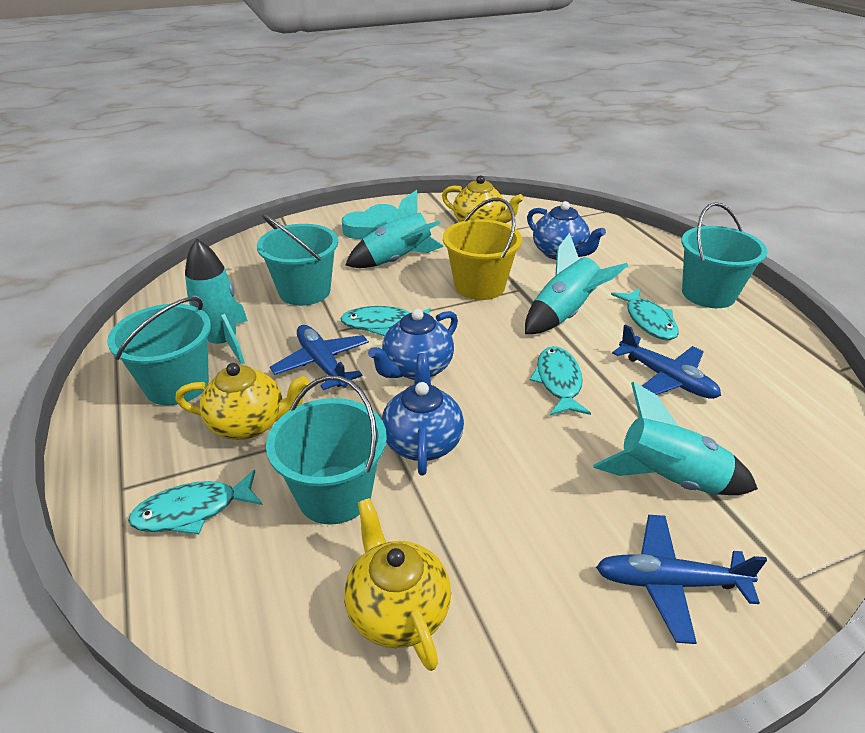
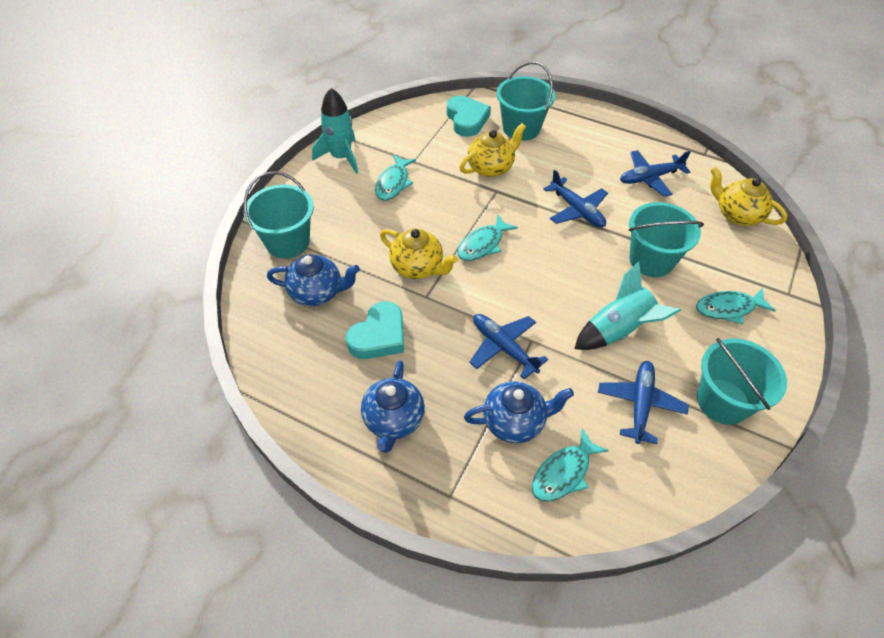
blue plane: [270,325,369,390] [596,515,767,644] [612,324,721,399] = 3 -> [469,314,548,380] [544,170,608,227] [598,361,689,444] [620,150,690,197] = 4
turquoise heart: [342,204,397,239] = 1 -> [346,301,404,359] [447,96,491,137] = 2
turquoise rocket: [185,239,248,364] [345,190,444,268] [525,233,628,334] [593,381,758,495] = 4 -> [312,88,358,174] [574,262,681,350] = 2
yellow bucket: [443,198,522,300] = 1 -> none = 0

